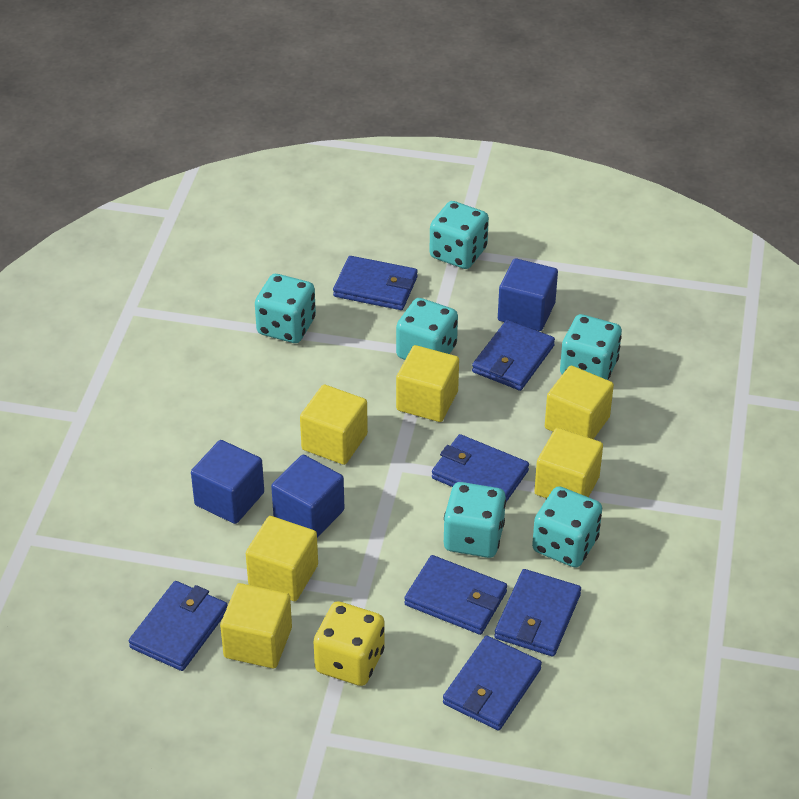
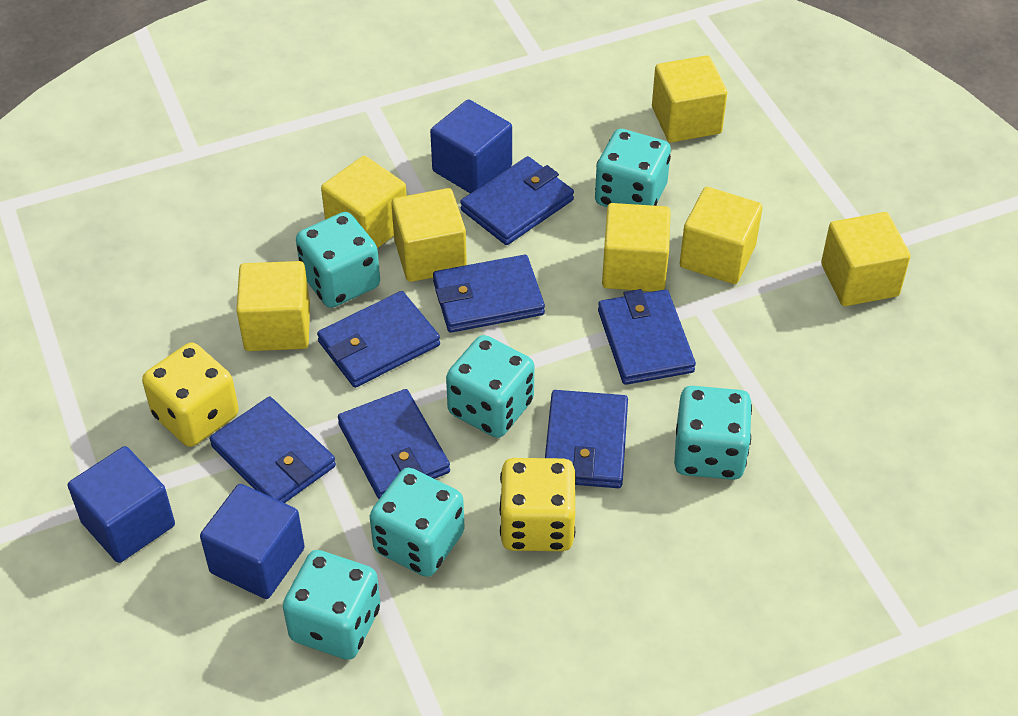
yellow cube: [220,583,292,668] [246,516,318,601] [300,385,368,465] [396,345,459,422] [534,428,603,498] [545,366,614,439] = 6 -> [236,261,310,351] [321,156,407,248] [391,188,467,282] [602,203,671,291] [652,55,727,143] [680,187,763,284] [821,212,911,306] = 7
yellow dice: [314,601,385,686] = 1 -> [142,343,239,447] [499,458,576,551] = 2

